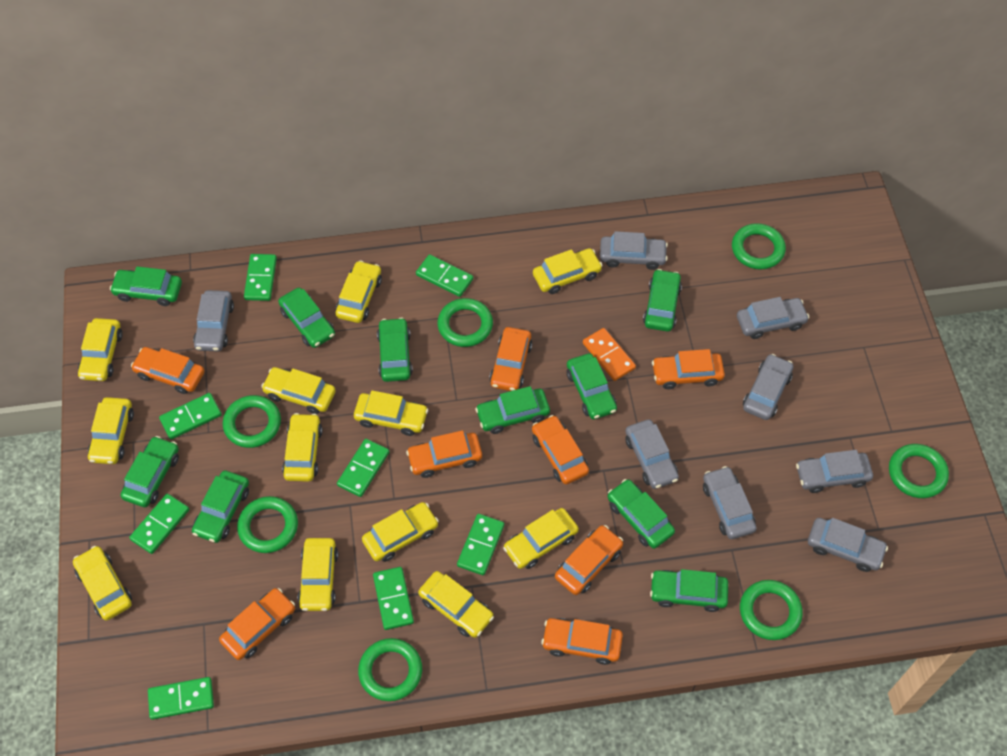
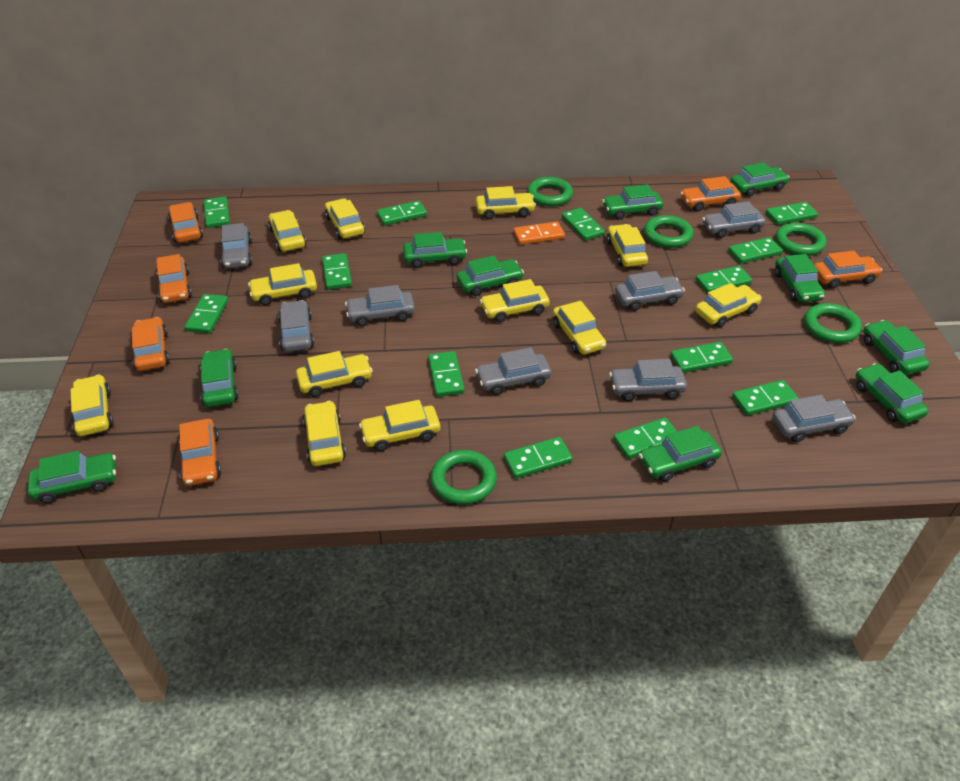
green domino: [129,494,189,554] [148,677,214,720] [159,393,222,440] [244,254,277,301] [337,439,389,497] [373,567,414,630] [416,254,473,297] [457,514,504,575] = 8 -> [184,294,228,333] [204,197,230,228] [322,253,352,290] [377,201,427,226] [428,351,465,397] [504,437,573,479] [562,208,605,241] [613,417,677,459] [670,342,733,373] [696,266,752,294] [728,237,783,264] [732,380,799,416] [766,202,818,225] = 13
green ring: [223,395,281,448] [237,496,298,553] [358,638,422,701] [437,298,493,347] [732,223,786,270] [740,580,803,640] [889,444,949,498] = 7 -> [431,450,497,505] [527,177,573,206] [644,215,693,248] [775,223,827,256] [804,303,862,343] = 5
orange car: [131,347,204,394] [219,588,295,660] [406,430,482,478] [490,327,532,391] [532,415,589,484] [541,618,623,665] [555,525,623,595] [652,349,725,389] = 8 -> [132,317,170,371] [156,254,192,303] [168,202,203,243] [179,419,221,486] [680,176,741,211] [814,251,882,289] = 6

